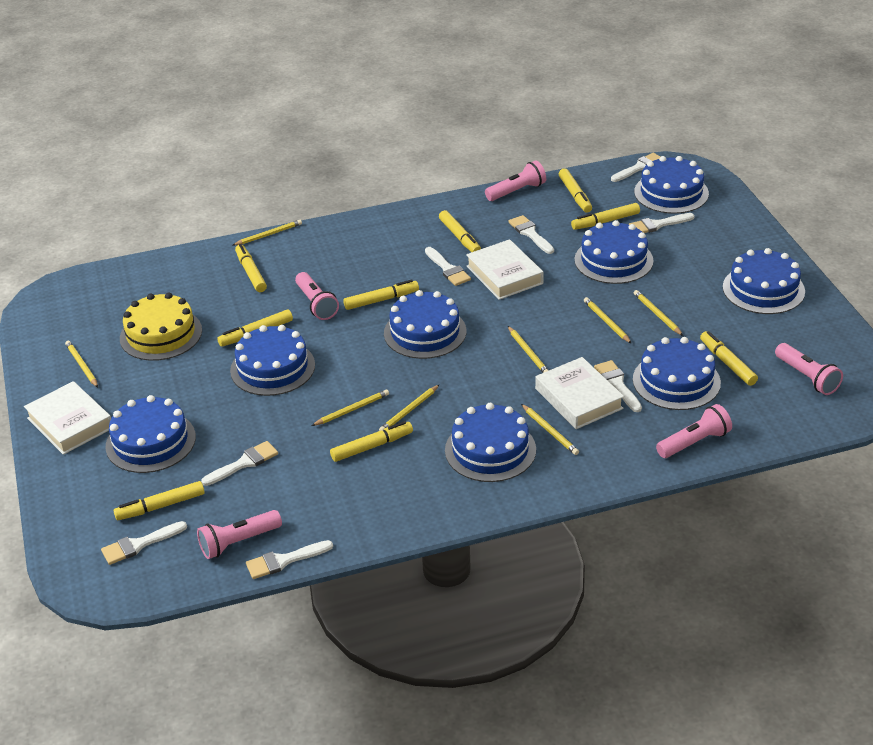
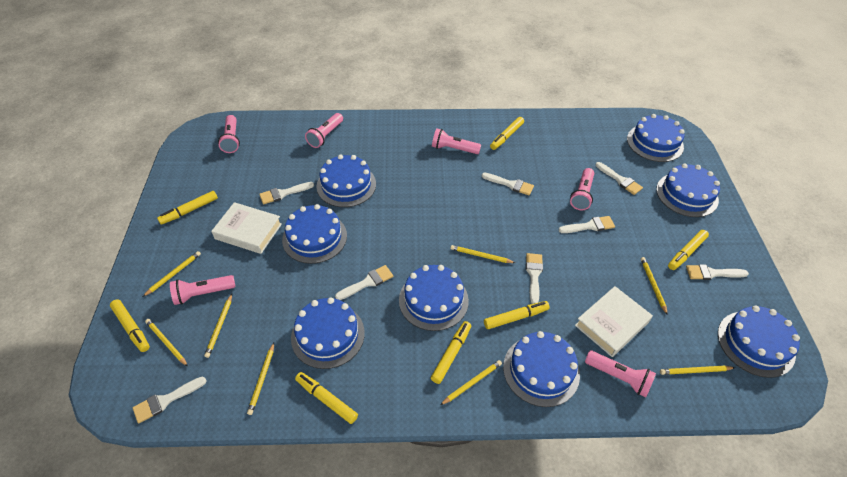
pink flashlight: [197,510,282,559] [295,272,339,320] [485,160,546,201] [656,404,732,458] [775,343,843,395] = 5 -> [170,275,235,305] [218,115,240,153] [305,113,343,148] [432,128,481,154] [570,168,594,210] [585,351,656,397] = 6
white book: [24,381,111,455] [466,239,544,300] [535,357,624,429] = 3 -> [211,202,282,254] [575,286,653,357] = 2
yellow cake: [120,293,202,361] = 1 -> none = 0
yellow marker: [114,481,205,520] [217,310,293,347] [235,244,267,292] [330,421,413,462] [343,280,419,310] [439,210,481,252] [559,168,592,213] [571,203,640,230] [700,331,758,386] = 9 -> [110,299,150,352] [157,191,218,225] [295,372,358,424] [431,321,471,384] [484,301,550,329] [490,117,524,150] [668,230,709,270] = 7

